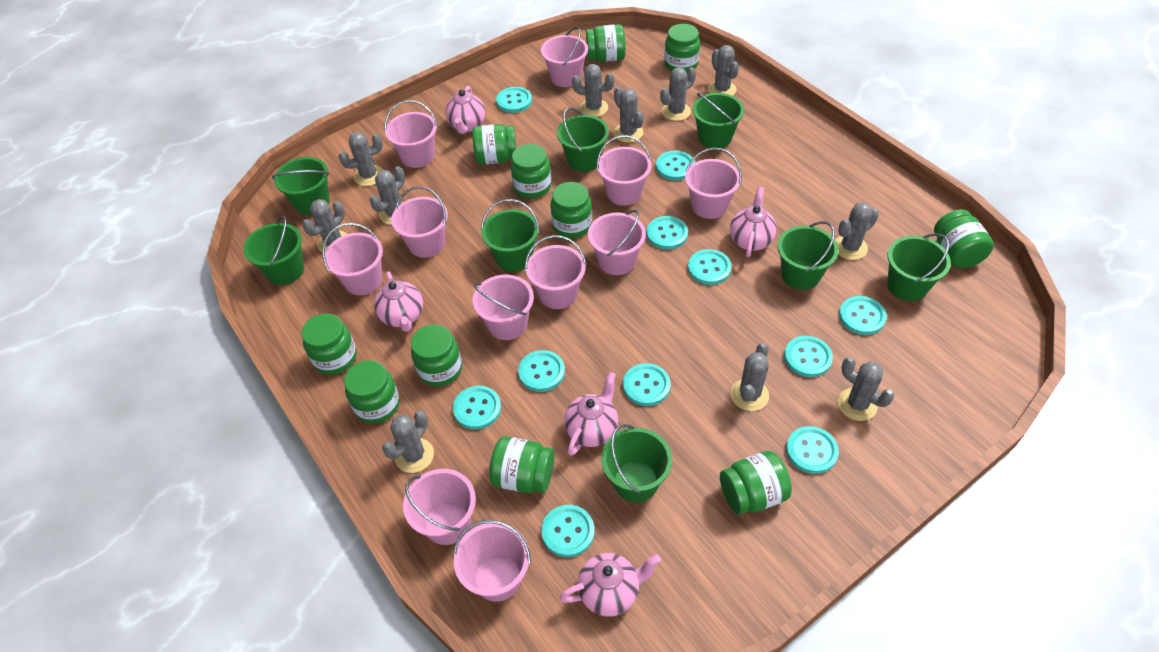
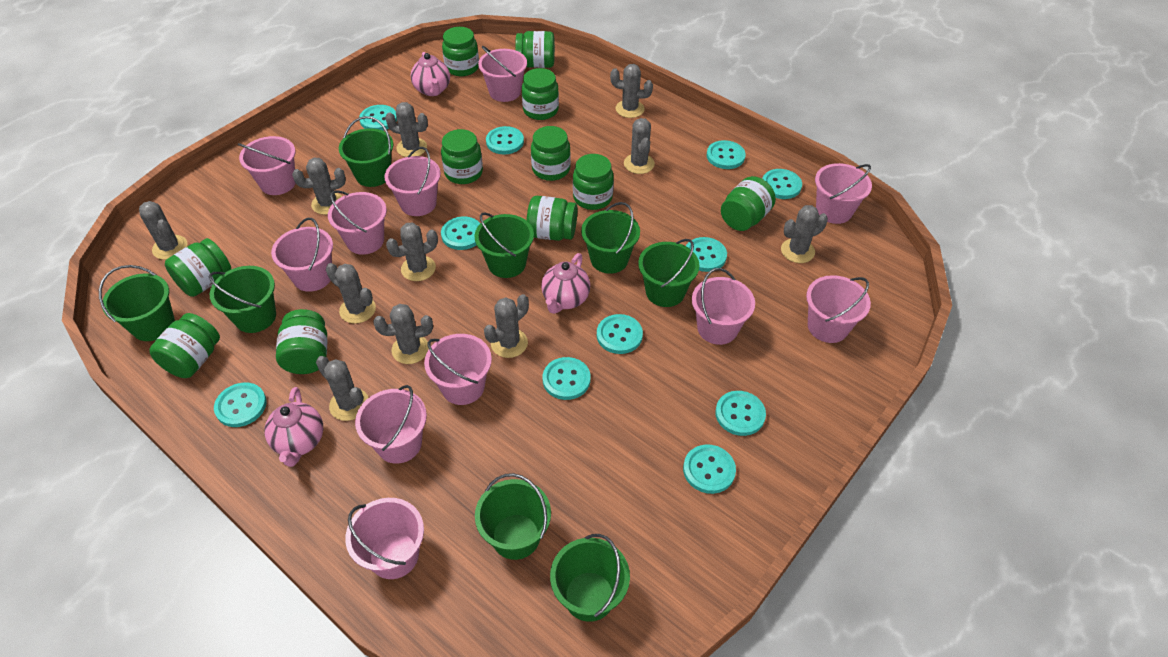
pink teapot: [374,271,423,332] [445,86,486,134] [560,553,661,617] [564,372,618,456] [730,187,777,257] = 5 -> [264,387,323,467] [411,52,450,96] [541,253,590,314] = 3

